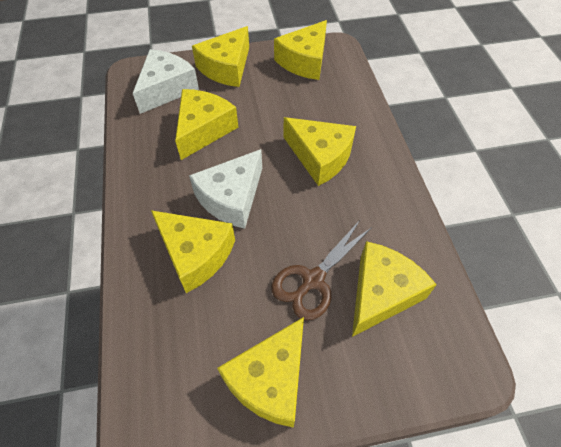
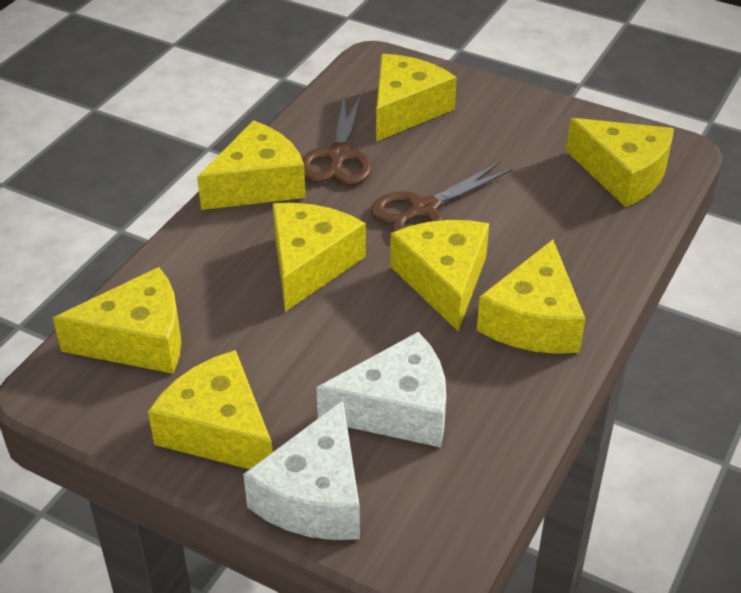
brown scissors: [271,220,372,320] = 1 -> [302,95,372,185] [371,162,513,232] = 2
yellow cheese: [151,210,235,293] [175,89,238,160] [192,26,249,87] [217,317,304,428] [274,20,327,80] [284,117,356,186] [352,241,437,337] = 7 -> [53,267,181,374] [148,350,273,469] [197,120,306,210] [273,203,366,312] [376,54,457,142] [390,220,489,331] [477,240,585,354] [566,118,674,207] = 8

